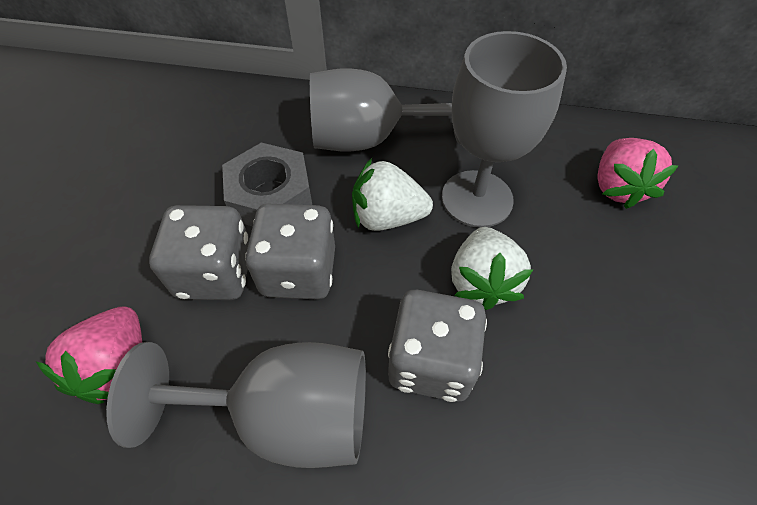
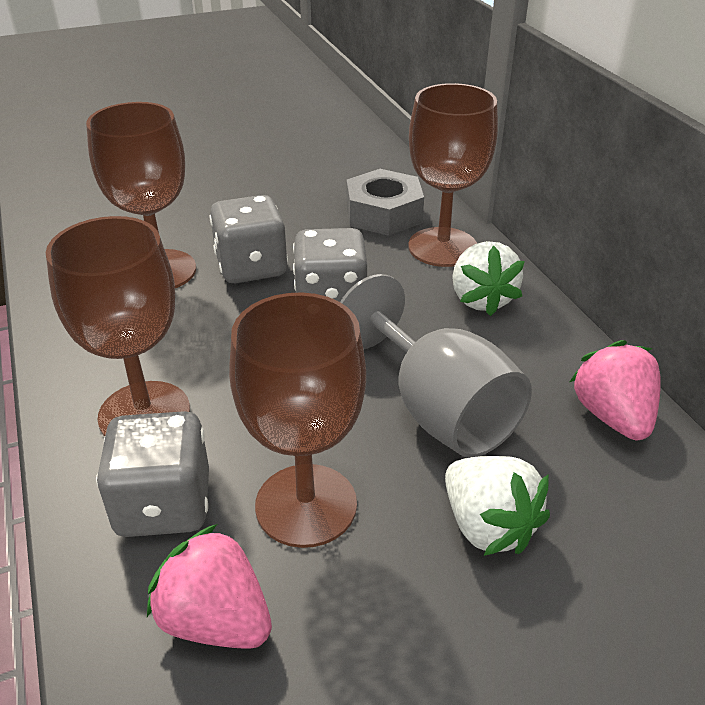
brown goblet: none = 0 -> [46,216,190,436] [86,102,196,288] [229,292,366,548] [408,83,498,267] = 4
grey goblet: [106,342,366,468] [310,68,461,152] [442,31,567,228] = 3 -> [340,274,532,458] = 1

